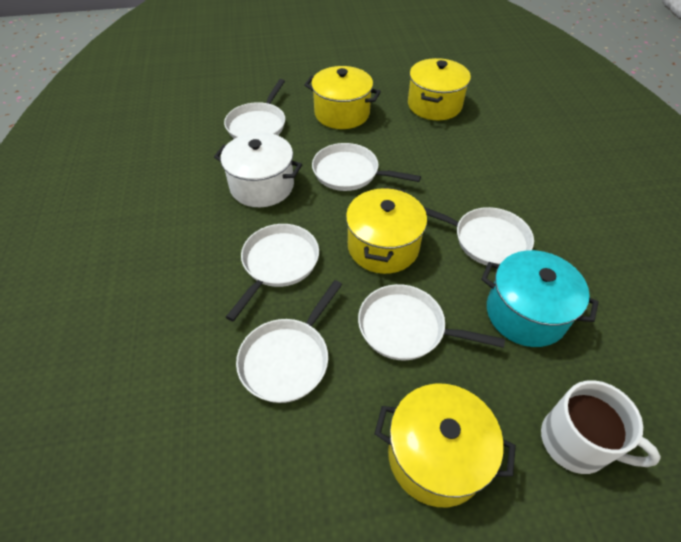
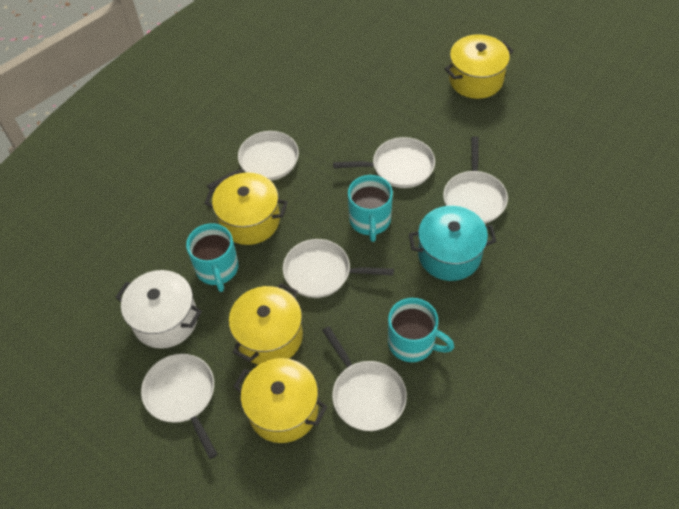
turquoise mug: none = 0 -> [186,223,238,292] [348,175,393,242] [388,298,454,362] = 3
white mug: [541,380,661,474] = 1 -> none = 0

